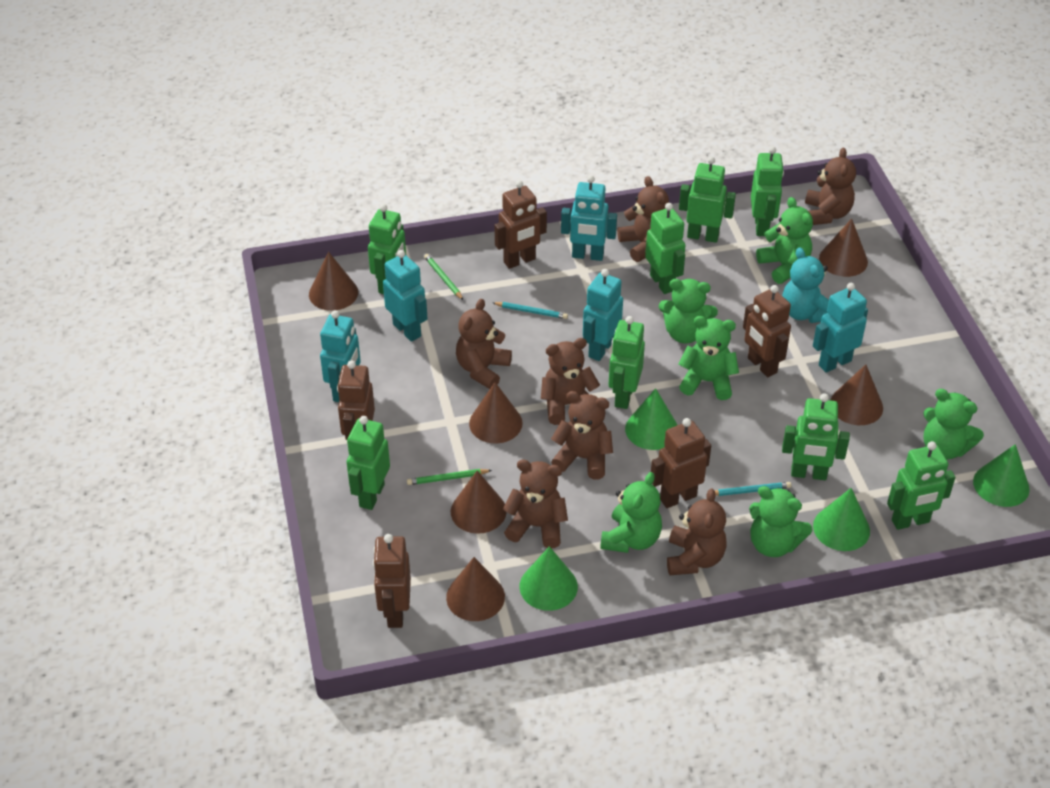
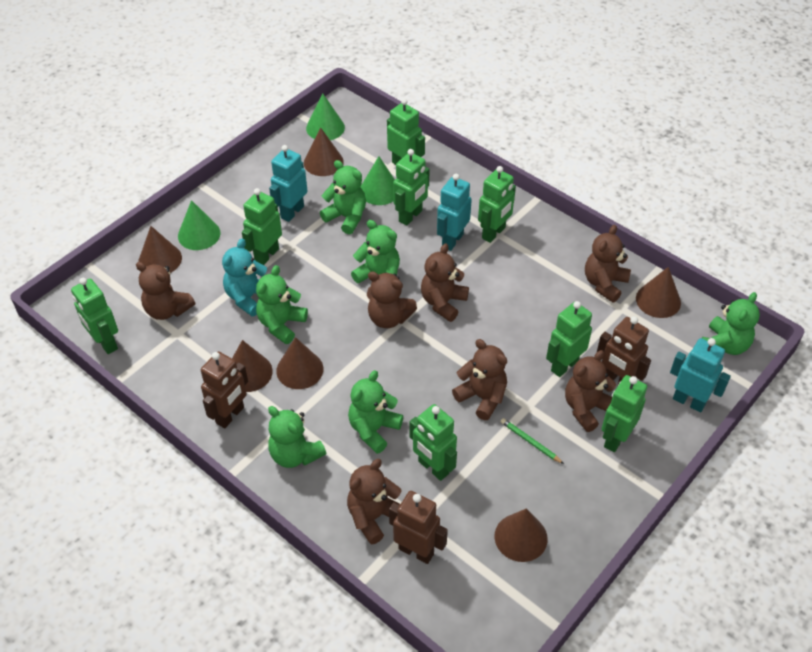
brown robot: [337,360,375,440] [373,534,411,628] [494,180,547,269] [651,418,711,508] [743,285,791,377] = 5 -> [201,351,248,428] [389,491,448,564] [597,316,651,386] = 3
green cone: [520,546,578,611] [625,388,677,450] [813,488,870,551] [973,444,1030,507] = 4 -> [178,200,221,250] [306,93,345,140] [361,156,395,205] = 3
green pencil: [407,469,492,485] [424,254,463,300] = 2 -> [501,418,564,464] = 1
turquoise pencil: [492,302,568,319] [715,482,791,496] = 2 -> none = 0
turquoise robot: [320,310,361,402] [383,250,428,342] [561,175,617,261] [583,269,623,361] [813,283,868,373] = 5 -> [269,145,307,222] [437,174,472,251] [670,338,731,412] = 3

